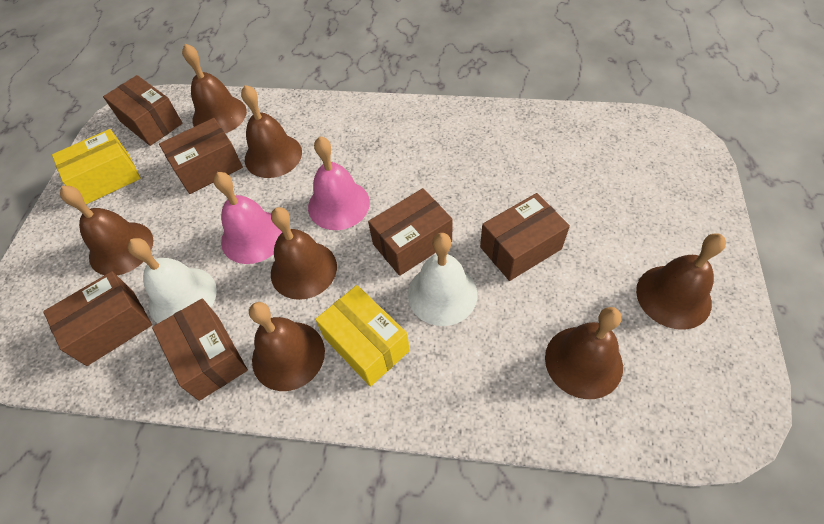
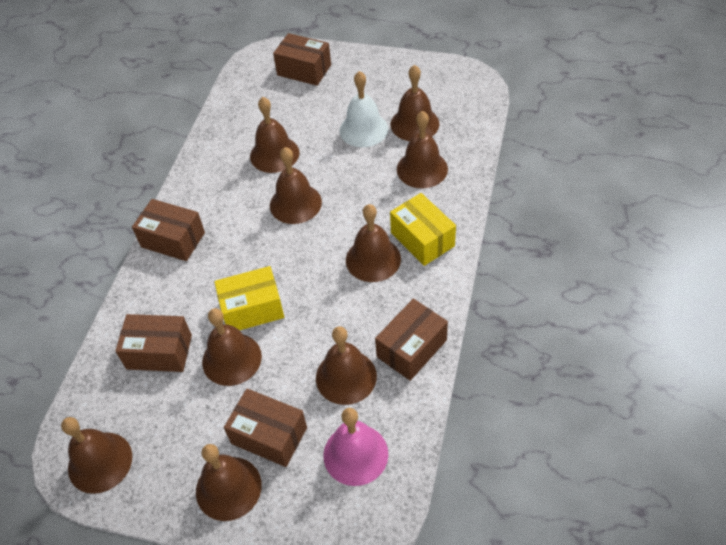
brown bell: [60,186,153,275] [182,44,247,133] [241,85,302,178] [249,302,325,391] [271,207,337,300] [545,307,623,399] [636,233,726,330] = 7 -> [61,417,132,494] [196,444,262,521] [202,308,262,386] [250,97,299,173] [270,147,322,224] [316,326,377,405] [346,204,401,282] [391,65,439,141] [397,111,448,188] = 9
brown box: [43,271,152,366] [103,75,183,146] [152,298,248,401] [159,118,243,194] [368,188,453,276] [480,193,570,281] = 6 -> [115,314,192,372] [132,199,205,261] [224,388,307,467] [273,33,331,86] [375,299,448,381] = 5
pink bell: [213,172,282,264] [308,136,370,230] = 2 -> [323,408,388,486] = 1
white bell: [128,238,217,323] [408,233,478,326] = 2 -> [339,71,388,147] = 1

